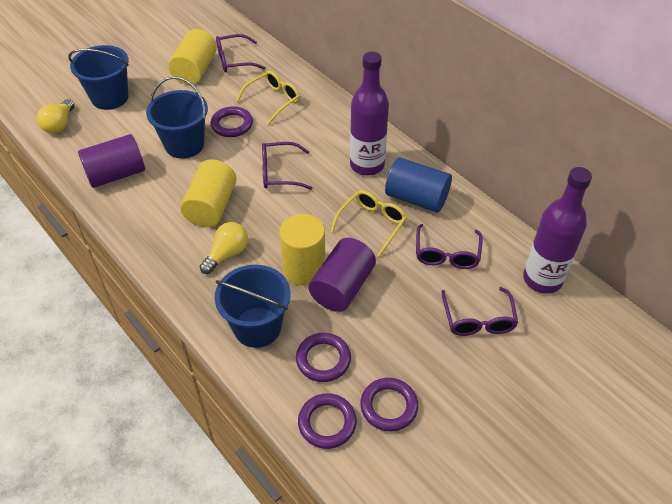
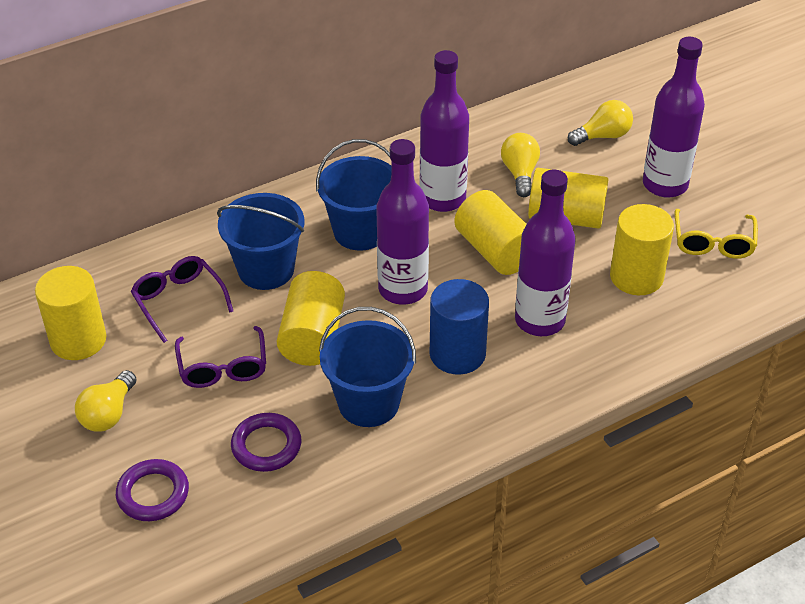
purple bottle: [350,52,389,176] [523,167,592,294] = 2 -> [376,139,429,305] [420,50,469,212] [515,169,576,336] [643,37,705,198] = 4
purple cylinder: [78,134,145,188] [308,238,376,312] = 2 -> none = 0
purple glasses: [216,34,266,73] [262,142,313,190] [416,224,483,269] [441,287,518,336] = 4 -> [131,256,233,343] [175,326,266,388] = 2
purple ring: [211,106,253,137] [296,333,351,382] [298,393,357,449] [360,378,418,432] = 4 -> [116,459,189,521] [231,413,301,472] = 2
yellow cylinder: [168,29,217,85] [180,159,236,227] [279,214,325,286] = 3 -> [35,266,106,360] [277,271,345,366] [454,190,526,275] [528,168,608,229] [610,204,674,295] = 5
yellow glasses: [236,71,300,124] [330,190,407,257] = 2 -> [674,209,758,259] = 1
yellow light bulb: [37,99,75,134] [200,222,248,274] = 2 -> [75,370,137,432] [501,133,540,197] [568,100,633,146] = 3

